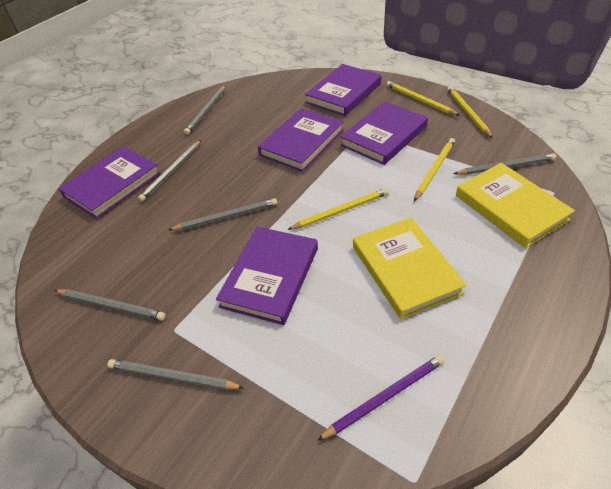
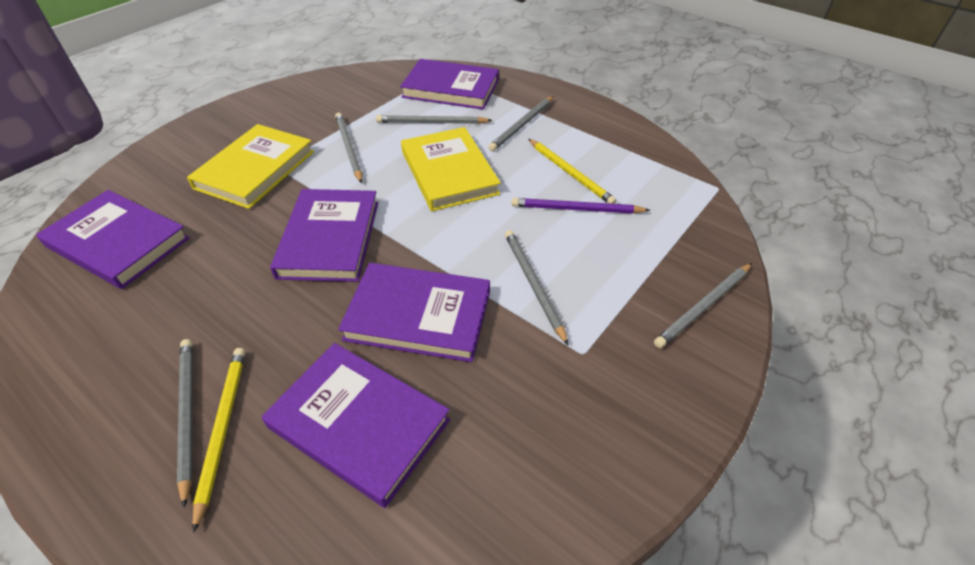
yellow pencil: [287,188,388,230] [386,81,460,116] [414,138,455,201] [447,86,493,138] = 4 -> [192,348,245,533] [528,139,617,204] = 2

